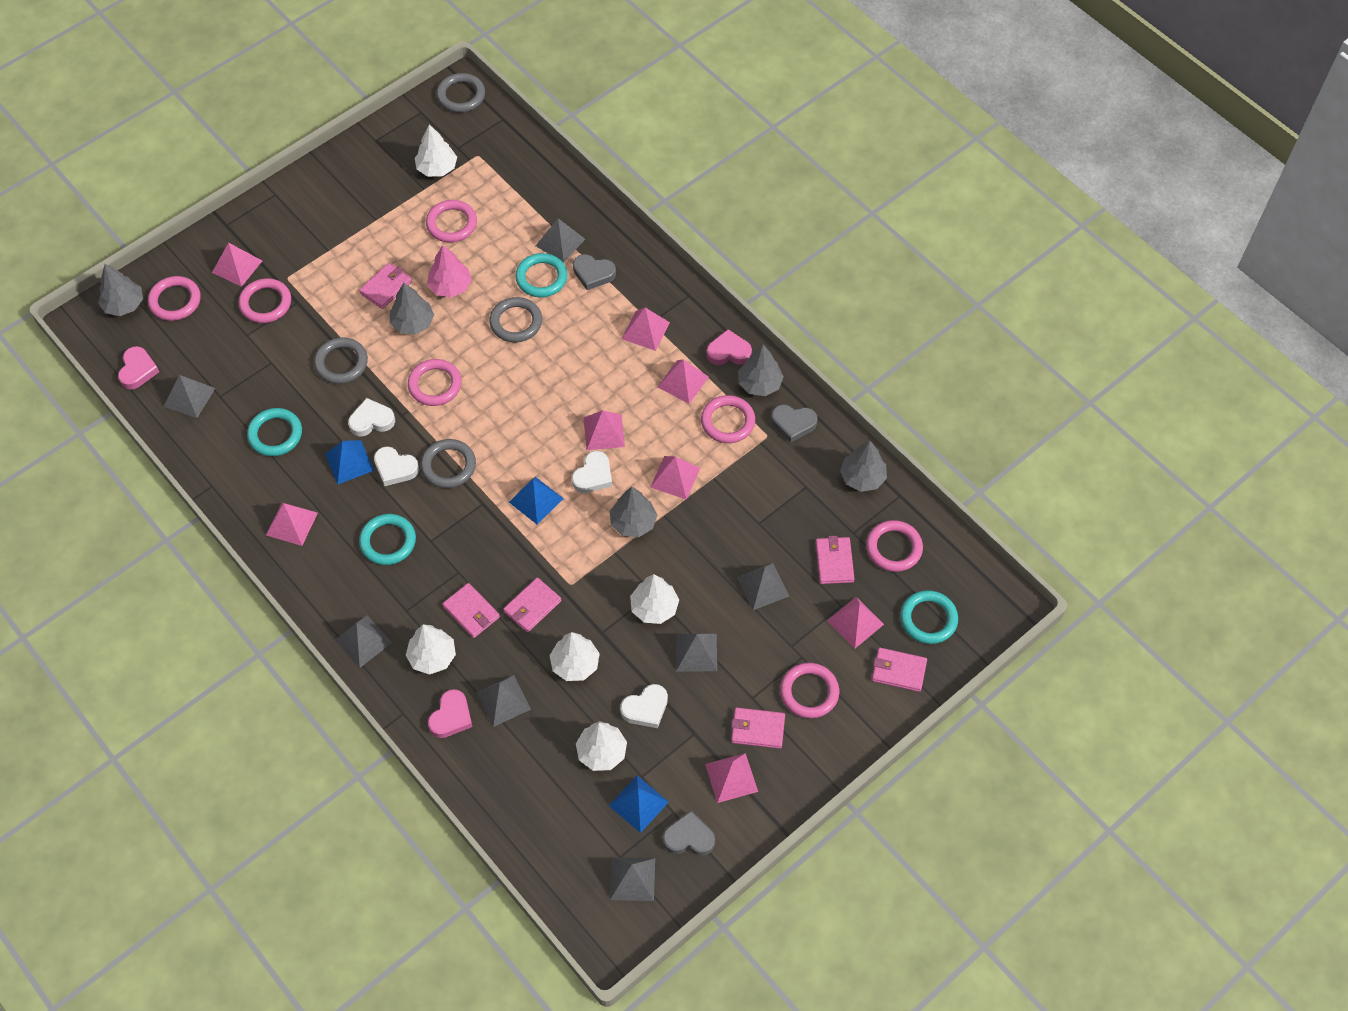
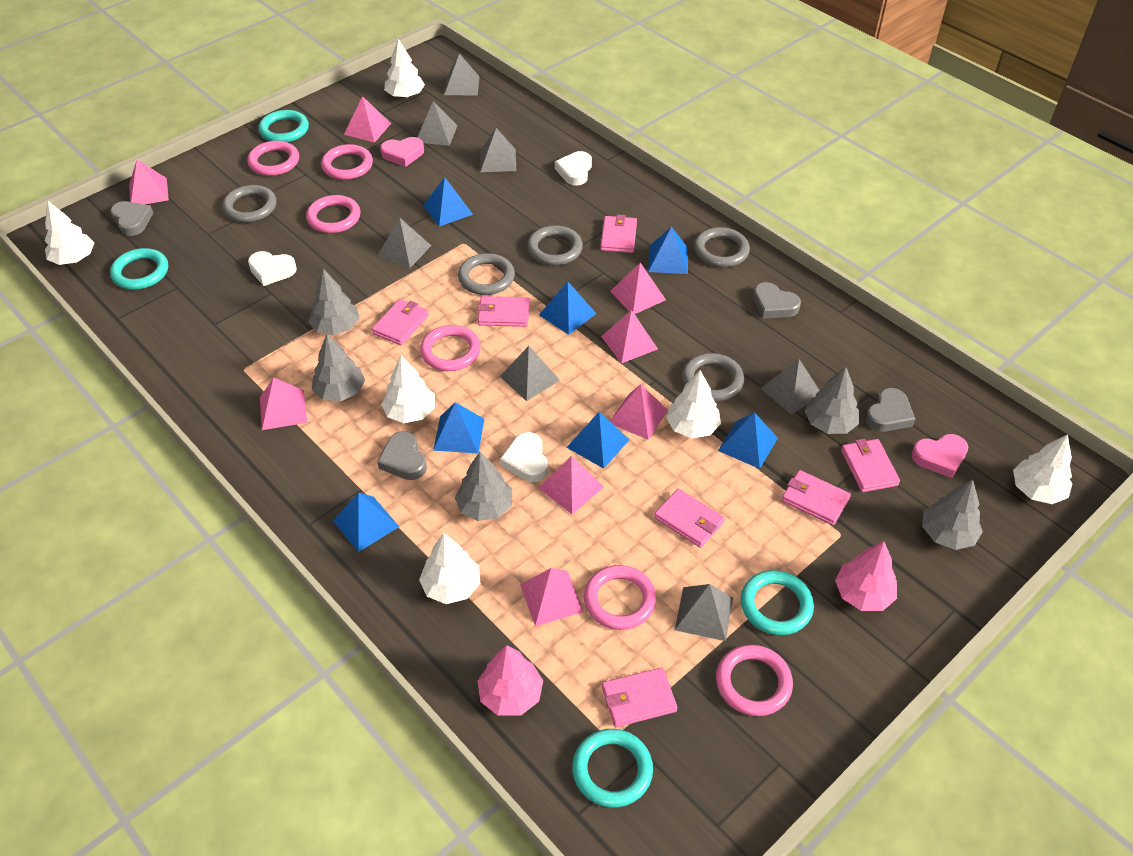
blue pyramid: [325,440,374,485] [509,477,564,525] [609,775,669,833] = 3 -> [333,493,399,552] [423,177,473,227] [433,402,484,454] [539,281,597,335] [566,412,629,469] [648,227,688,274] [718,412,778,469] = 7
grey heart: [573,254,616,290] [663,811,715,856] [771,405,817,443] = 3 -> [110,201,153,236] [377,431,427,480] [753,282,801,319] [865,388,915,432] = 4
grey ring: [314,337,368,384] [421,439,476,488] [436,73,485,113] [489,297,542,342] = 4 -> [222,185,277,222] [458,253,515,295] [527,225,583,265] [682,353,744,401] [694,227,750,267] = 5
pink heart: [118,346,159,389] [428,689,473,738] [707,329,752,365] = 3 -> [380,137,424,167] [912,434,968,478] = 2
pink ring: [148,276,201,321] [239,278,291,323] [408,359,462,406] [426,200,477,243] [701,395,755,443] [780,663,839,718] [866,520,923,572] = 7 -> [247,141,299,176] [306,195,361,233] [321,144,373,180] [420,325,481,371] [584,565,656,630] [716,645,793,716] = 6
pink tree: [427,245,472,298] = 1 -> [478,645,543,716] [835,541,897,611] = 2
pink wallet: [359,263,412,309] [443,583,500,638] [503,577,562,633] [731,707,785,749] [815,536,855,584] [872,648,927,692] = 6 -> [372,299,429,345] [477,296,530,327] [600,215,637,253] [602,668,677,727] [654,489,725,548] [781,470,851,526] [841,439,900,492] = 7
white heart: [348,398,395,436] [374,446,419,486] [572,451,612,493] [620,684,668,728] = 4 -> [248,251,297,286] [500,432,548,482] [555,151,592,185] = 3
white tree: [406,624,456,675] [415,124,457,177] [550,632,600,681] [576,721,627,771] [630,574,679,624] = 5 -> [45,201,94,265] [381,355,435,423] [384,39,425,98] [419,533,480,604] [666,370,721,438] [1013,434,1073,504] = 6

